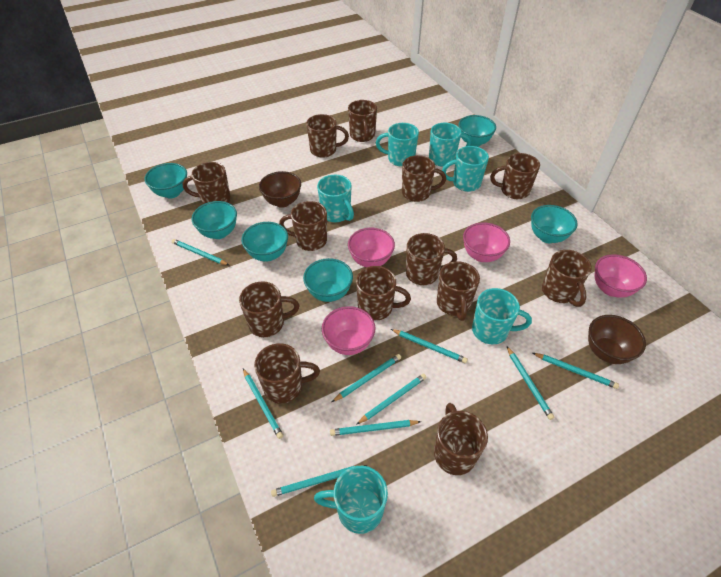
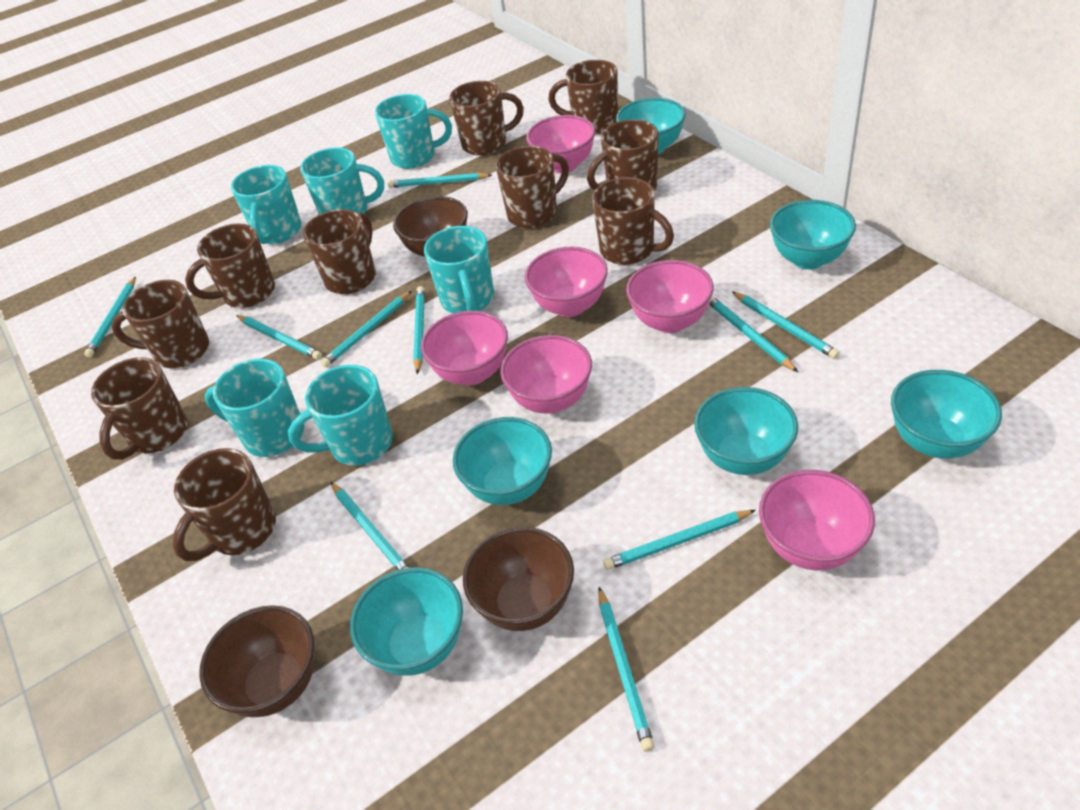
brown bowl: [259,171,301,208] [588,315,646,364] = 2 -> [199,605,315,717] [393,196,468,257] [463,527,574,631] = 3
brown mug: [183,162,231,204] [239,282,299,337] [254,343,320,404] [279,201,327,251] [306,114,349,158] [348,100,377,142] [356,266,411,321] [402,155,446,202] [406,233,457,285] [434,403,488,475] [437,261,480,321] [490,153,540,199] [542,250,592,307] = 13 -> [91,357,187,460] [111,280,209,368] [172,448,276,561] [185,223,275,308] [303,209,376,294] [449,81,524,156] [496,146,569,228] [548,60,618,135] [587,119,659,191] [592,177,674,265] = 10
pink bowl: [322,306,375,355] [348,228,395,267] [463,222,510,262] [595,254,647,298] = 4 -> [421,311,508,386] [500,335,592,414] [525,247,608,317] [526,115,595,173] [626,260,714,333] [759,470,875,570] = 6
turquoise pencil: [172,239,229,265] [243,369,283,439] [271,465,367,497] [330,420,421,436] [332,354,401,402] [356,373,427,425] [391,329,468,363] [507,346,554,420] [533,353,619,389] = 9 -> [84,276,136,358] [236,315,322,360] [321,291,412,367] [331,482,409,570] [388,173,492,188] [413,286,425,374] [598,587,655,752] [603,510,756,570] [709,296,798,372] [732,291,840,359] = 10

